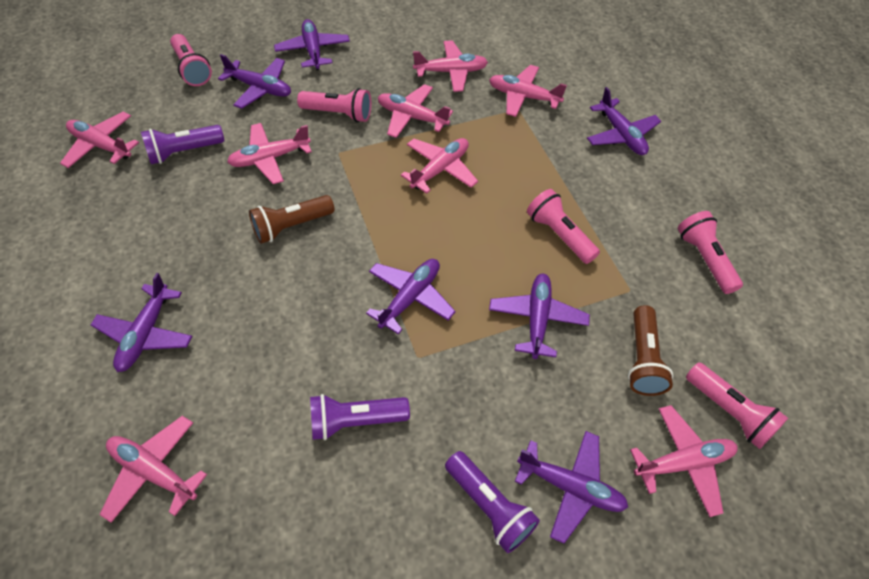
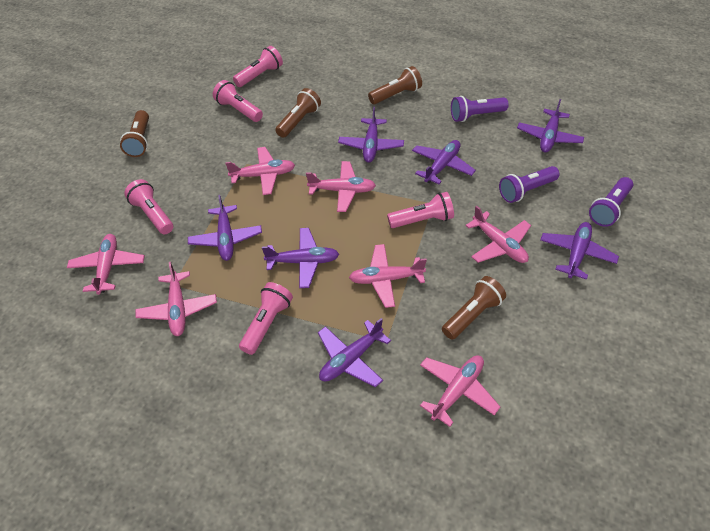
brown flashlight: [249,195,335,244] [628,305,673,396] = 2 -> [120,110,149,157] [275,88,321,138] [368,66,422,104] [442,276,506,340] = 4
pink plane: [60,111,139,168] [99,416,207,523] [227,123,312,184] [378,84,453,138] [401,138,478,194] [413,40,488,92] [489,65,567,117] [630,405,738,517] = 8 -> [67,234,145,295] [136,262,217,336] [225,147,295,195] [306,161,376,212] [349,244,427,308] [420,355,500,427] [465,206,531,263] = 7

